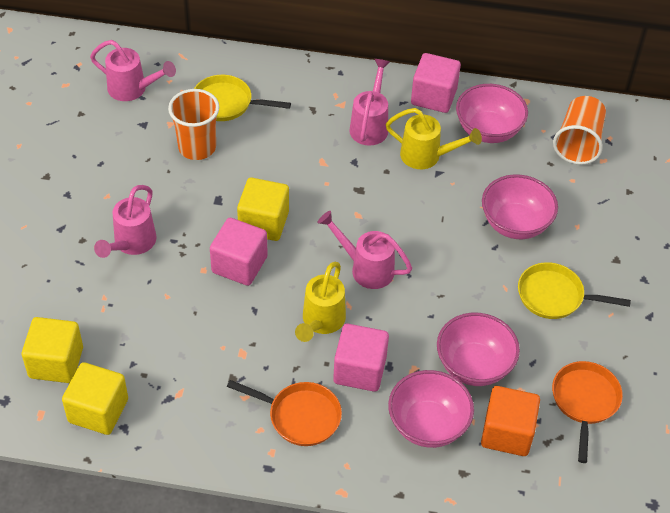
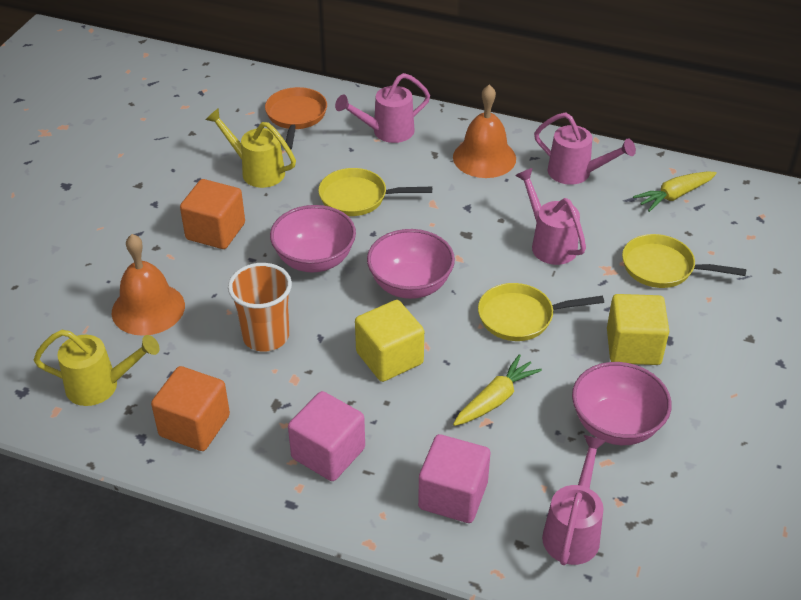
orange bell: none = 0 -> [112,234,185,336] [453,85,516,178] = 2
orange cube: [481,386,540,456] = 1 -> [151,366,230,451] [180,179,245,249] = 2
orange cup: [168,89,219,160] [553,96,606,165] = 2 -> [228,263,292,352] = 1
orange pan: [227,380,342,446] [552,361,623,463] = 2 -> [265,87,327,149] = 1
pink bowl: [388,370,474,448] [437,313,520,386] [456,84,528,143] [482,174,558,239] = 4 -> [270,205,356,273] [367,229,455,299] [572,362,672,445] = 3
pink cube: [210,218,268,286] [333,324,389,392] [411,53,461,113] = 3 -> [288,391,365,481] [418,434,490,523] = 2
yellow carrot: none = 0 -> [453,354,542,426] [633,172,717,212] = 2
yellow cube: [22,317,83,383] [62,362,128,435] [237,177,289,241] = 3 -> [355,300,424,382] [607,294,669,365] = 2
yellow pan: [194,75,291,121] [518,262,631,319] = 2 -> [318,168,432,216] [478,283,604,341] [622,234,747,288] = 3

